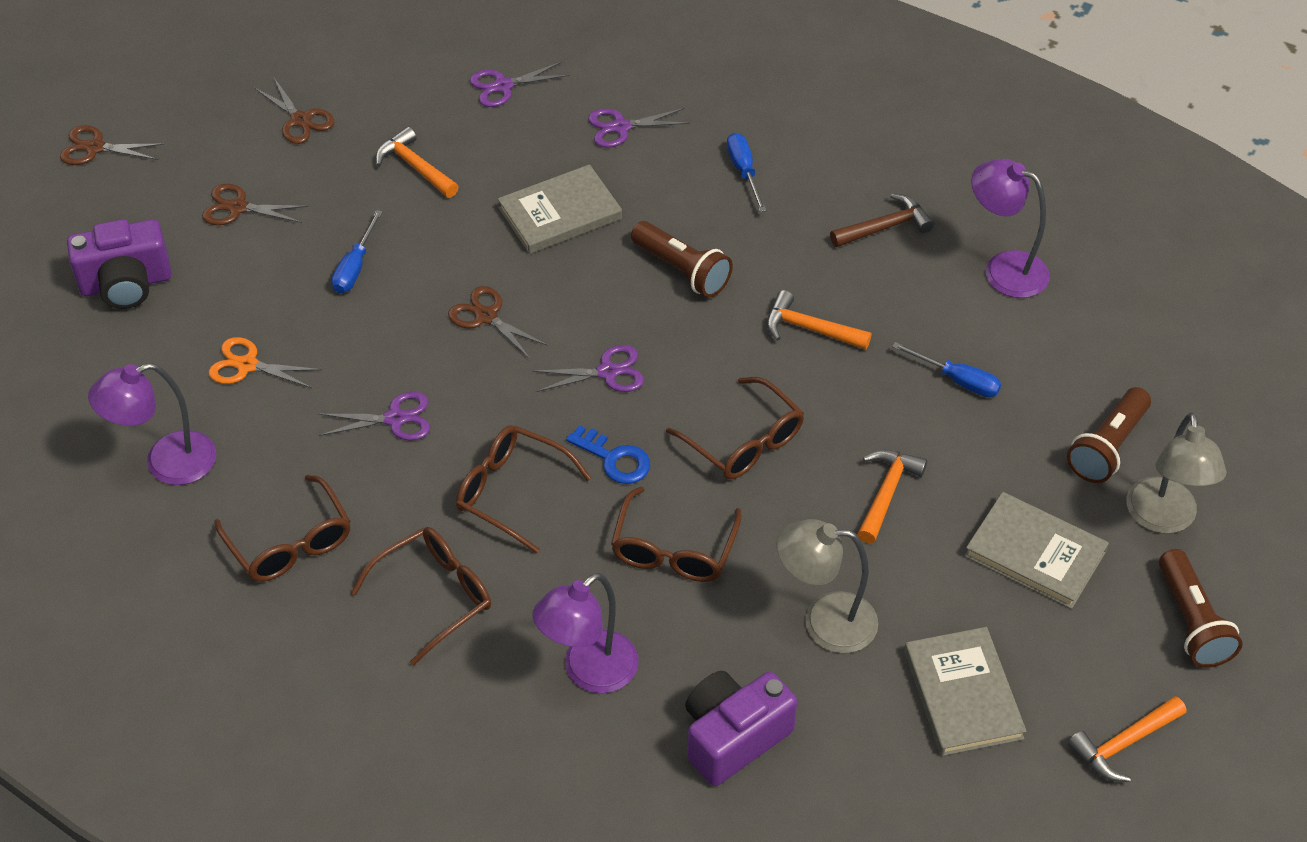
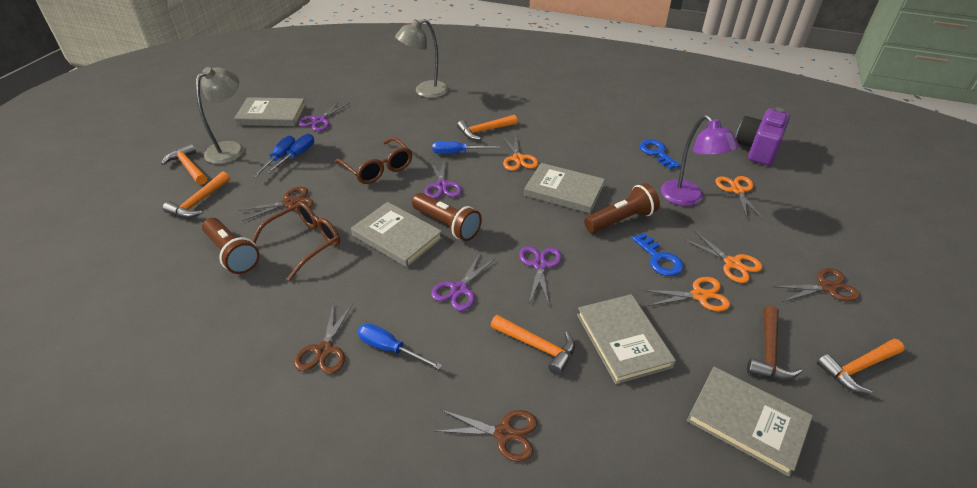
blue key: [566,425,650,484] = 1 -> [632,233,683,276] [640,139,680,169] = 2
blue screwdriver: [332,210,383,293] [727,133,766,212] [892,342,1001,397] = 3 -> [253,136,295,177] [266,134,314,173] [358,323,442,369] [432,141,500,154] = 4
brown glasses: [214,475,351,582] [351,527,491,666] [456,425,591,553] [611,486,742,582] [666,377,804,479] = 5 -> [252,201,340,281] [335,137,412,184] = 2
grey book: [498,164,622,254] [904,627,1027,756] [964,492,1109,609] = 3 -> [234,97,306,126] [351,202,442,267] [524,163,605,213] [577,294,676,384] [687,367,813,477] = 5
orange hammer: [376,127,459,198] [766,290,872,350] [857,450,927,543] [1068,696,1186,782] = 4 -> [161,143,207,185] [163,172,230,218] [457,115,517,140] [491,315,575,375] [817,339,905,394] = 5
orange scissors: [208,337,322,388] = 1 -> [502,135,538,171] [642,277,730,311] [683,231,762,283] [716,176,764,220] = 4
purple camera: [67,219,171,309] [685,671,797,786] = 2 -> [736,108,790,165] = 1
purple lamp: [88,363,217,485] [533,573,639,693] [971,159,1050,298] = 3 -> [661,115,739,206] = 1

